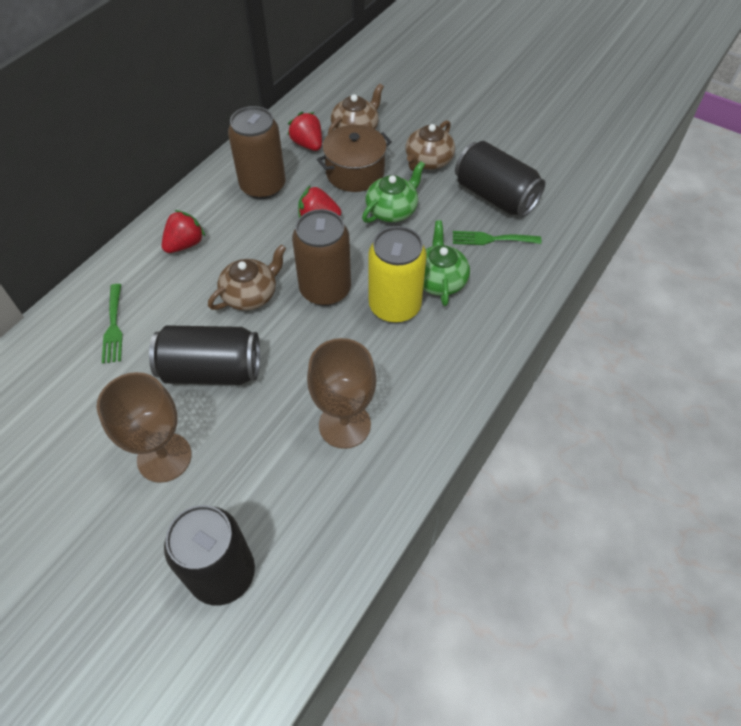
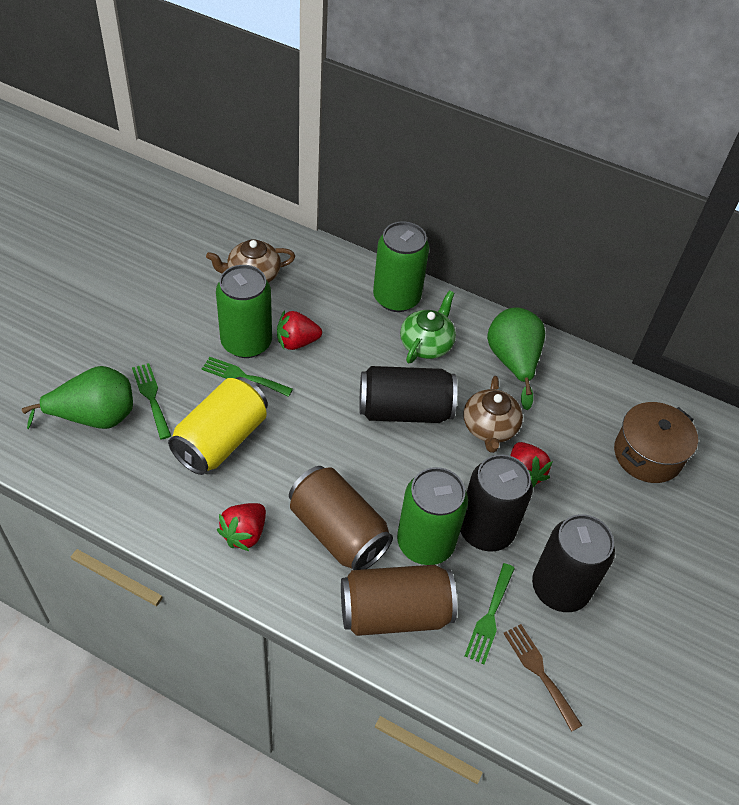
brown fork: none = 0 -> [503,624,582,732] = 1
brown goblet: [97,372,192,483] [307,338,376,449] = 2 -> none = 0
brown teapot: [208,244,286,311] [328,83,384,134] [405,120,455,171] = 3 -> [206,240,295,282] [463,376,523,453] = 2
green can: none = 0 -> [216,265,272,358] [373,221,429,312] [397,467,468,565] = 3
green fork: [102,284,123,364] [453,231,541,245] = 2 -> [132,363,171,440] [202,357,293,397] [465,563,515,664] = 3
green pear: none = 0 -> [22,366,133,429] [487,308,545,410] = 2
green teapot: [362,161,425,223] [423,220,470,306] = 2 -> [400,290,456,363] = 1

